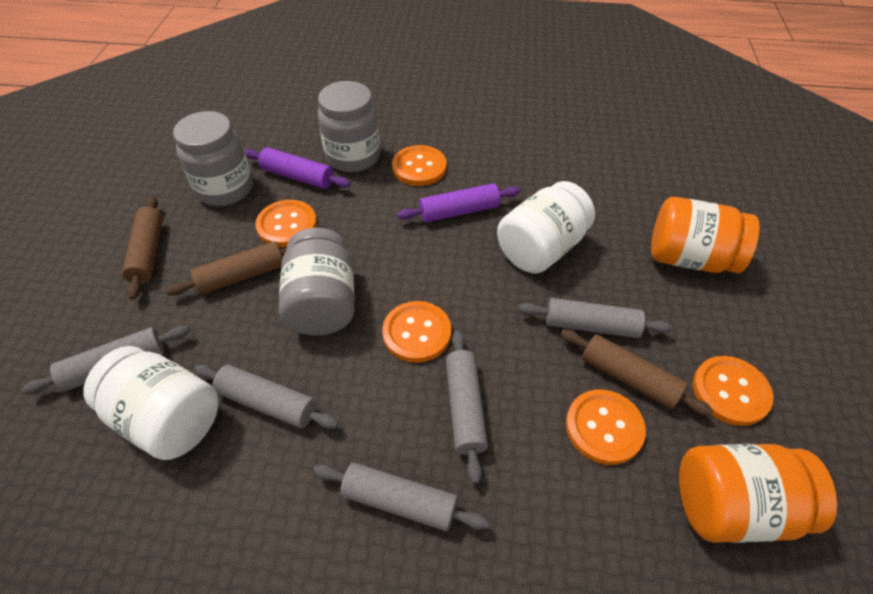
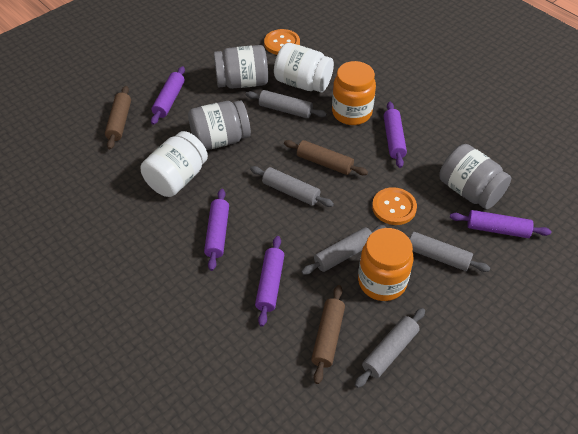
orange button: [255,200,317,247] [382,301,451,363] [392,145,447,186] [566,390,646,465] [693,356,773,426] = 5 -> [264,29,300,55] [372,187,417,225] = 2
purple rolling pin: [245,147,350,189] [397,183,520,223] = 2 -> [151,66,185,125] [204,189,229,271] [255,236,284,327] [384,102,407,168] [450,210,551,238] = 5

